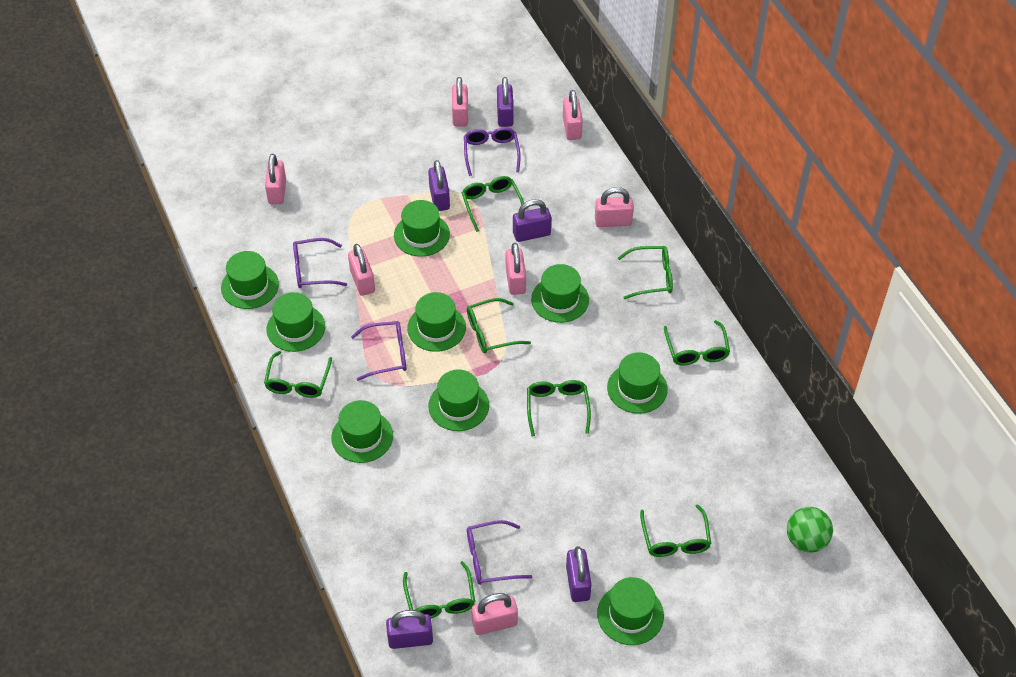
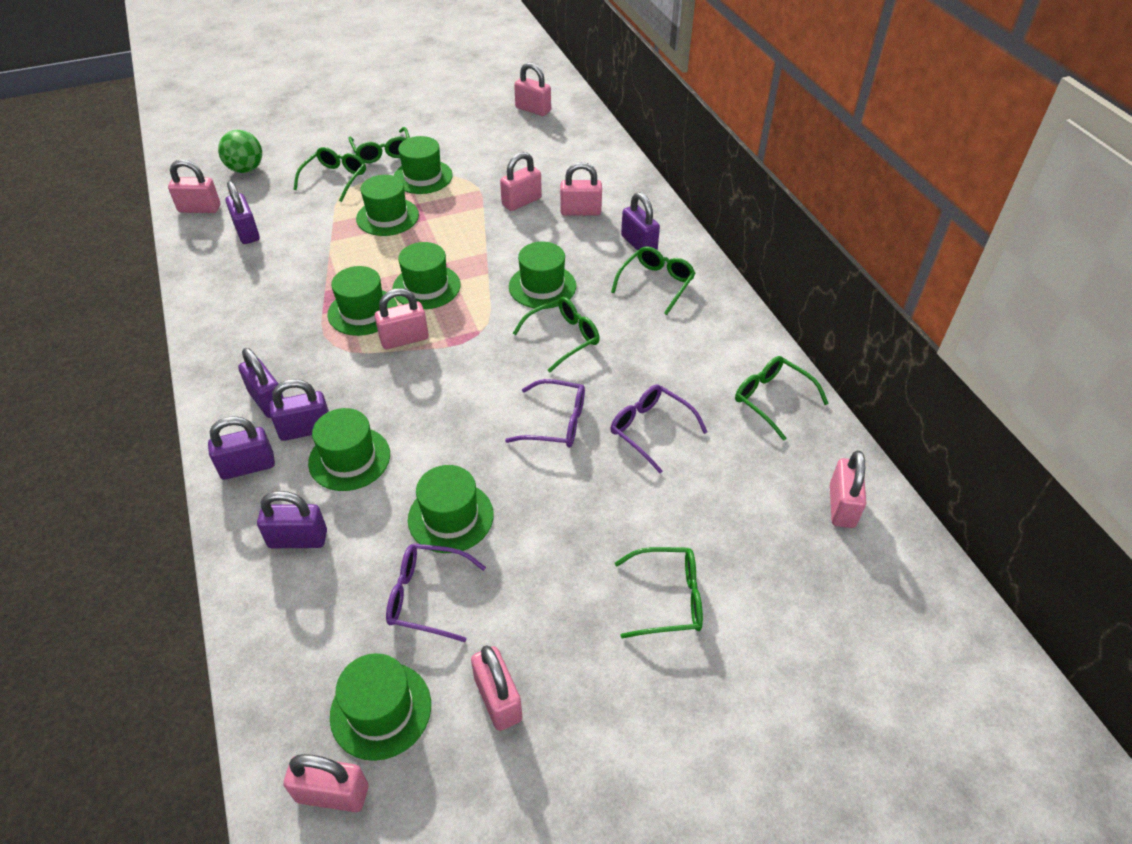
green glasses: [264,351,332,398] [403,561,475,619] [461,176,524,232] [467,298,531,353] [527,380,591,437] [618,246,673,299] [640,504,711,557] [664,320,730,366] = 8 -> [293,147,366,202] [348,127,410,163] [513,297,600,373] [611,246,695,315] [615,547,703,638] [735,356,829,441] = 6
green hat: [221,251,279,309] [266,292,325,352] [331,400,393,463] [394,200,450,257] [407,292,466,352] [428,369,489,431] [531,264,589,323] [597,577,664,645] [607,352,668,414] = 9 -> [308,408,390,491] [327,266,398,336] [330,653,431,761] [356,175,419,236] [393,242,460,309] [394,136,453,194] [408,465,494,553] [509,242,576,309] = 8
pink padlock: [265,154,286,204] [348,244,375,296] [452,77,468,127] [472,593,518,635] [506,243,526,295] [563,90,583,140] [595,187,634,227] = 7 -> [168,160,220,213] [283,754,368,812] [375,288,429,349] [471,645,523,731] [500,152,542,211] [514,62,551,116] [560,162,602,216] [830,450,866,528] = 8
purple glasses: [293,238,347,288] [351,321,407,381] [464,127,521,176] [467,520,532,585] = 4 -> [386,544,486,642] [505,379,585,448] [610,385,707,473] = 3
purple padlock: [386,610,433,649] [428,160,450,211] [497,77,514,127] [513,199,551,242] [566,546,592,602] = 5 -> [208,416,275,480] [226,181,260,244] [238,348,284,418] [257,491,327,548] [270,379,329,441] [621,192,660,250] = 6

